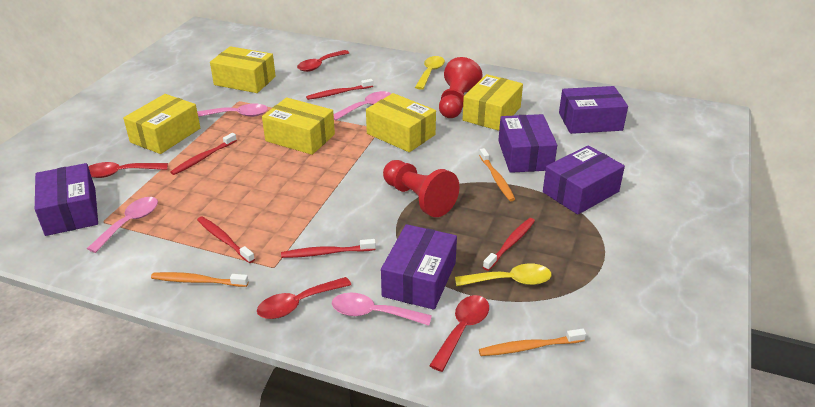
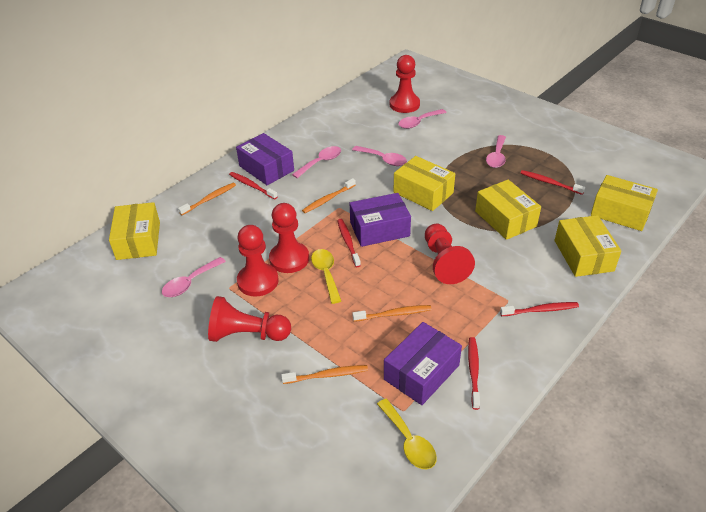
orange toothbrush: [151,272,248,287] [479,148,515,201] [479,329,586,356] = 3 -> [178,183,236,215] [281,365,368,384] [302,178,356,213] [352,305,432,322] = 4
pink spoon: [87,197,158,253] [197,104,268,117] [332,293,432,325] [333,91,391,120] = 4 -> [162,257,226,297] [292,146,341,178] [352,146,407,166] [398,109,447,129] [486,135,506,168] = 5
purple box: [35,163,98,236] [381,224,457,310] [498,114,557,173] [543,145,625,215] [559,86,628,134] = 5 -> [236,133,294,185] [350,193,411,247] [384,322,462,405] = 3
red pawn: [383,160,460,217] [439,57,482,118] = 2 -> [208,296,291,342] [237,225,278,297] [269,203,309,273] [390,55,420,113] [425,224,475,284] = 5
red spoon: [88,162,168,178] [257,277,351,319] [297,50,349,72] [429,295,489,372] = 4 -> none = 0

